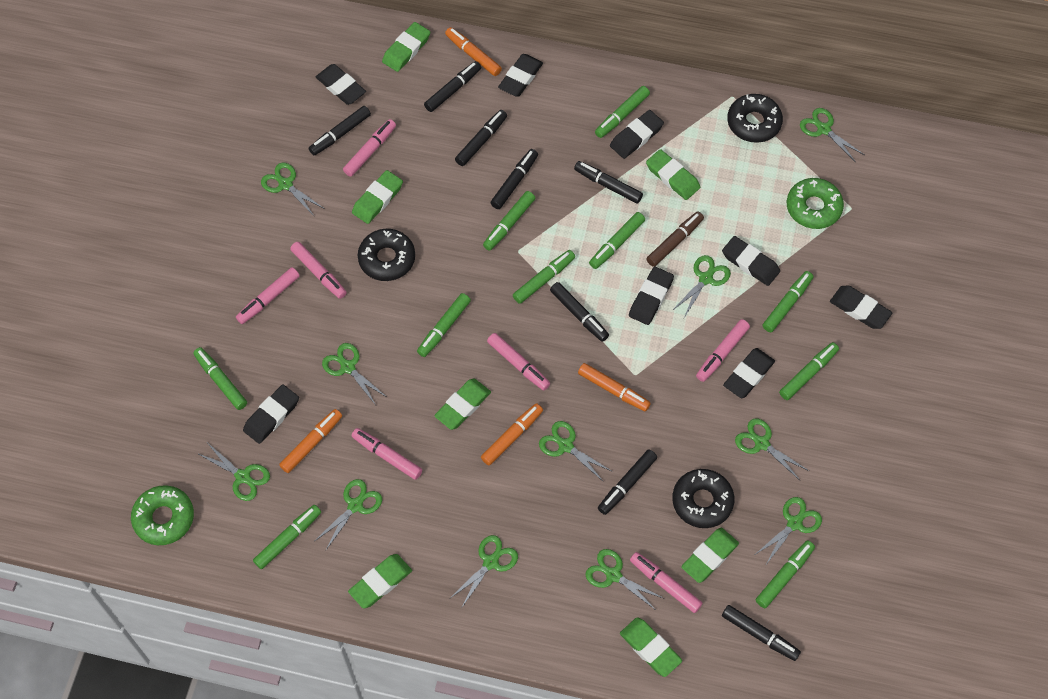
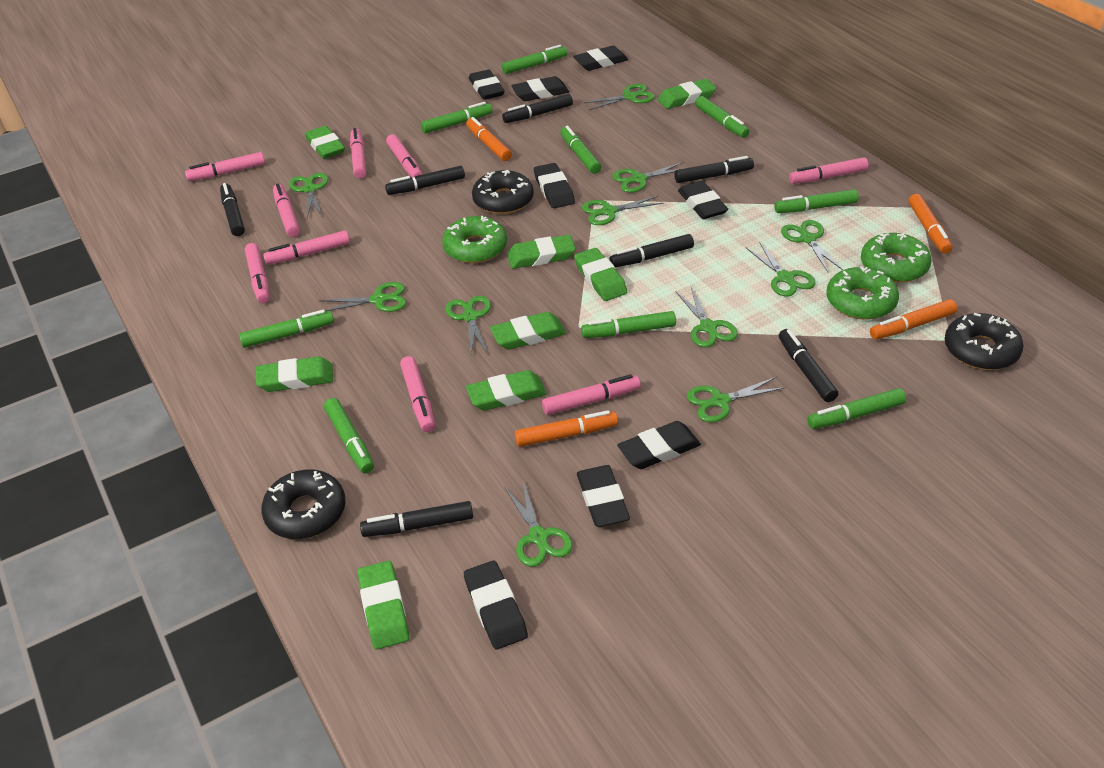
black marker: [309,106,371,155] [424,61,481,112] [455,110,507,166] [491,149,538,209] [550,282,609,342] [574,161,643,203] [598,450,657,515] [722,605,801,661] = 8 -> [220,183,245,236] [360,501,473,537] [385,166,465,195] [502,94,573,123] [609,234,694,267] [674,156,754,183] [779,329,838,402] = 7
brown marker: [647,211,704,267] = 1 -> none = 0
green donut: [131,485,194,545] [787,178,844,229] = 2 -> [442,216,507,263] [826,266,899,320] [861,233,932,283] = 3
green eraser: [348,554,412,608] [352,170,403,224] [382,22,430,72] [434,379,491,430] [620,617,682,677] [646,149,700,200] [681,528,739,583] = 7 -> [256,356,333,392] [305,126,345,159] [358,561,410,650] [466,370,547,411] [490,312,566,350] [507,235,576,269] [574,248,627,301] [658,79,716,109] = 8
green marker: [193,347,247,410] [253,505,321,569] [417,293,471,357] [483,191,535,251] [513,250,575,304] [589,212,645,269] [595,86,650,138] [756,540,815,608] [763,271,813,332] [779,342,839,400] = 10 -> [239,310,334,348] [324,398,374,473] [421,102,493,133] [502,45,567,74] [560,126,601,174] [581,311,676,338] [695,96,750,138] [774,189,859,213] [807,388,906,429] = 9
pink marker: [236,267,300,324] [290,242,347,299] [343,119,396,177] [352,428,422,480] [487,333,550,391] [630,552,702,613] [696,319,750,382] = 7 -> [185,152,265,181] [245,243,270,303] [263,230,350,265] [273,184,300,237] [350,128,366,178] [386,134,423,178] [400,356,435,432] [542,374,641,415] [789,157,869,184] = 9

